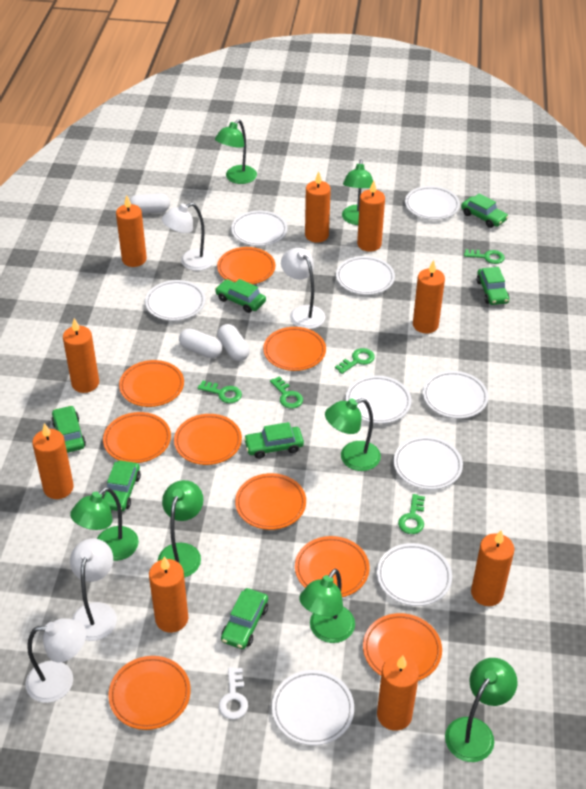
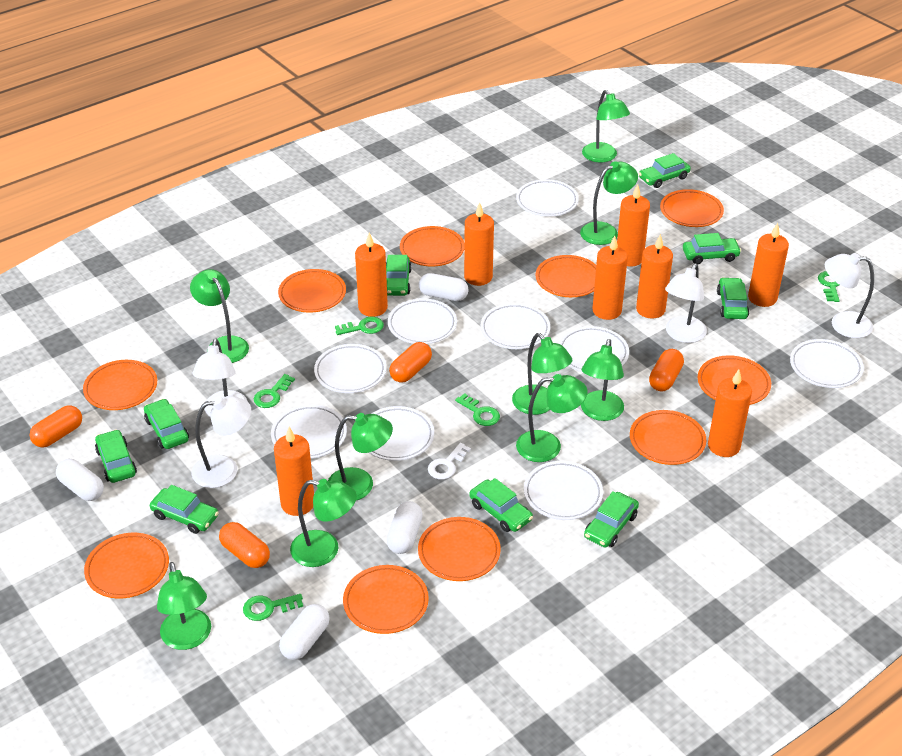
green car: [51,405,86,453] [102,461,141,511] [215,279,266,313] [221,588,268,649] [244,422,304,459] [461,194,508,228] [477,267,509,305] = 7 -> [95,430,137,483] [144,399,189,449] [150,485,219,534] [386,255,412,296] [469,478,533,532] [584,491,639,548] [639,153,691,188] [683,233,741,264] [717,277,749,319] = 9
green lamp: [70,487,139,561] [158,480,203,578] [215,119,257,184] [299,569,355,643] [325,398,381,471] [342,160,373,225] [445,658,517,762] = 7 -> [157,562,211,650] [190,269,249,363] [290,479,357,567] [328,413,393,500] [512,333,573,415] [516,374,587,462] [580,161,638,245] [581,339,624,421] [582,90,630,162] = 9
orange candle: [32,423,74,499] [63,318,99,393] [116,195,147,267] [149,556,188,633] [305,171,331,243] [357,180,385,252] [377,655,419,731] [413,260,445,333] [471,530,514,606] = 9 -> [274,427,314,516] [355,233,388,317] [464,203,494,286] [592,235,628,320] [617,184,650,267] [636,234,673,319] [708,369,752,457] [748,223,789,307] = 8
orange capsule: none = 0 -> [30,405,82,448] [219,522,270,568] [389,342,432,383] [649,349,684,392] = 4
orange plate: [103,412,171,463] [108,656,191,730] [119,360,184,407] [174,414,242,465] [217,247,276,284] [235,473,306,530] [263,327,326,371] [295,536,369,597] [363,613,442,681] = 9 -> [83,360,157,410] [84,533,169,598] [278,269,346,313] [343,565,429,634] [400,226,465,266] [418,517,501,581] [536,255,596,297] [630,410,706,465] [660,189,724,227] [698,355,771,405] = 10
white capsule: [130,193,170,214] [179,328,222,358] [217,324,250,361] = 3 -> [56,459,104,501] [279,604,330,660] [386,501,423,554] [419,273,469,301] = 4

